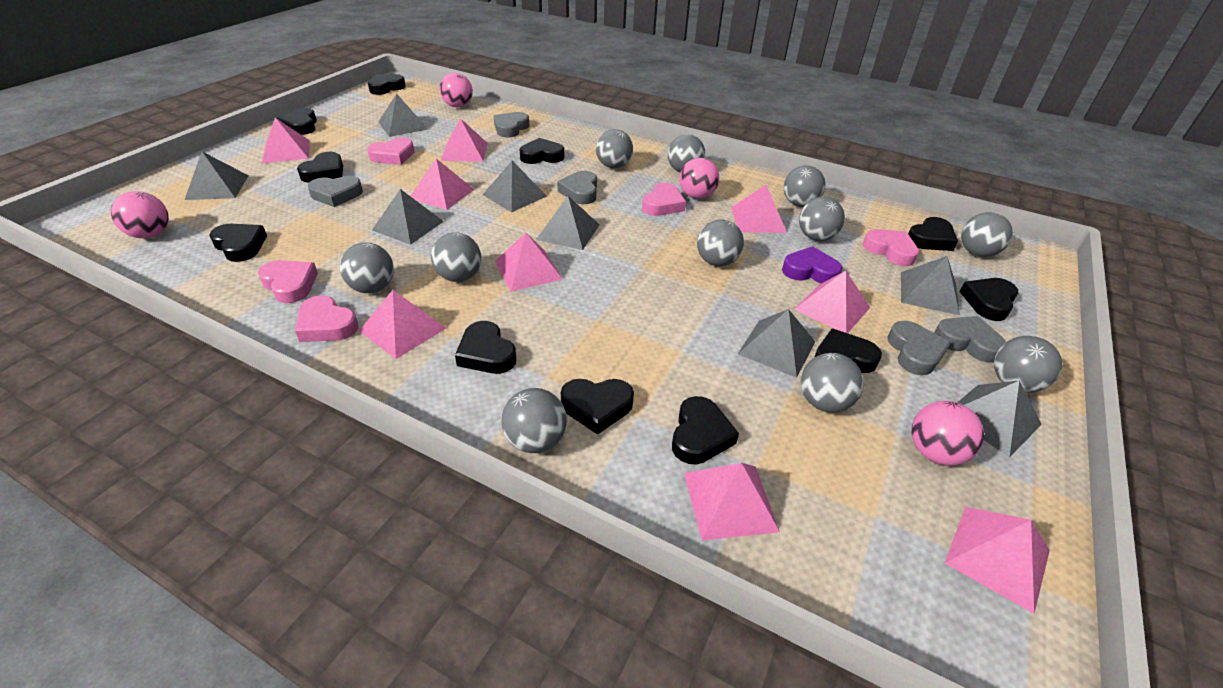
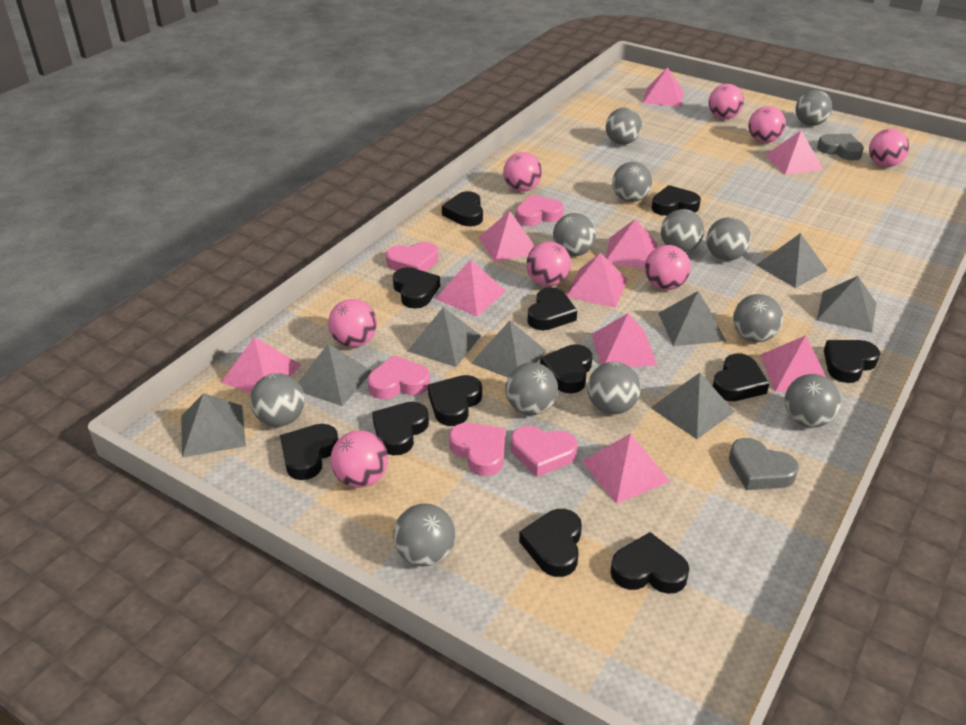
black heart: [209,224,267,262] [277,108,317,135] [297,152,343,183] [368,74,406,95] [455,321,517,374] [520,138,564,164] [561,379,634,435] [672,396,739,465] [815,328,882,373] [908,217,958,251] [960,278,1018,321] = 11 -> [280,424,338,480] [372,402,429,455] [393,267,440,309] [428,375,482,426] [442,191,483,226] [519,509,582,577] [527,287,577,330] [540,344,592,393] [610,532,689,594] [652,185,701,216] [713,353,769,401] [824,340,880,383] = 12
grey ball: [340,242,394,293] [431,232,481,282] [501,388,567,453] [596,129,633,168] [668,134,705,172] [697,220,744,266] [784,165,826,207] [799,197,845,241] [800,353,864,413] [961,212,1013,257] [994,336,1062,393] = 11 -> [250,373,305,427] [393,503,455,566] [505,363,558,415] [553,213,596,256] [587,362,640,414] [606,108,642,145] [612,162,652,202] [661,209,704,252] [706,217,751,261] [733,294,783,342] [785,374,841,427] [796,90,832,126] = 12
grey heart: [308,176,363,207] [494,112,529,137] [557,171,597,204] [887,321,951,375] [934,316,1006,363] = 5 -> [729,438,799,490] [817,134,864,161] = 2
pink ball: [111,191,169,238] [439,73,473,107] [679,158,719,199] [911,401,984,466] = 4 -> [328,299,377,347] [330,431,388,488] [503,152,542,192] [526,242,571,286] [645,245,691,290] [709,84,744,119] [748,106,786,143] [869,129,909,167] = 8
pink pyramid: [262,118,310,163] [359,290,446,359] [411,159,474,210] [441,118,488,162] [495,232,563,292] [684,463,780,541] [731,185,787,233] [794,271,870,333] [944,507,1050,614] = 9 -> [221,337,301,393] [435,259,506,317] [478,211,535,262] [566,253,628,308] [581,433,670,504] [591,313,657,367] [605,219,657,269] [643,67,684,107] [760,335,826,392] [765,130,823,175] = 10
purple heart: [782,246,843,283] = 1 -> none = 0

